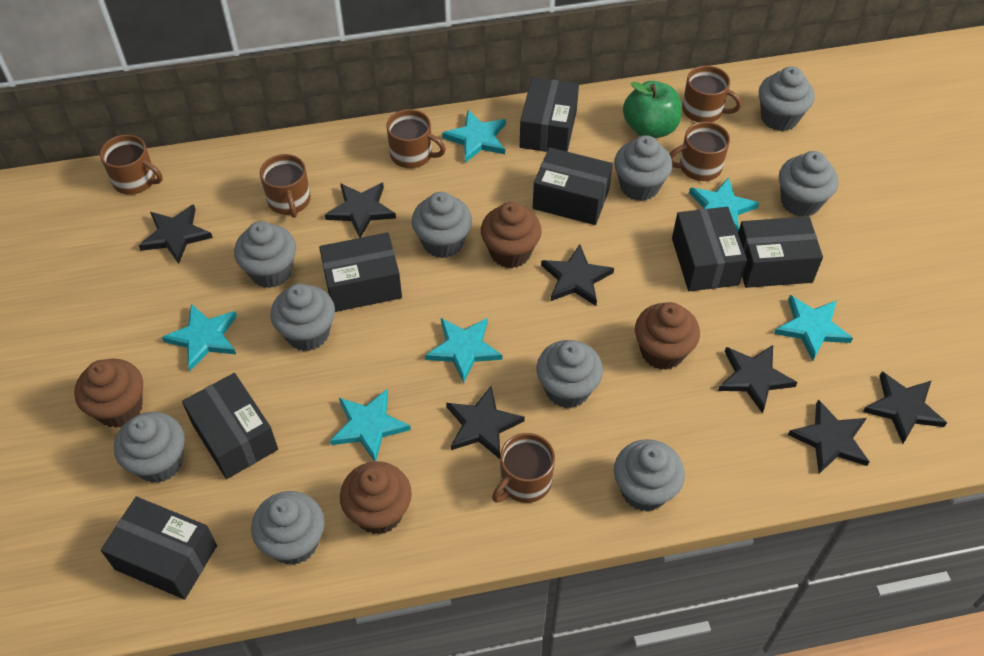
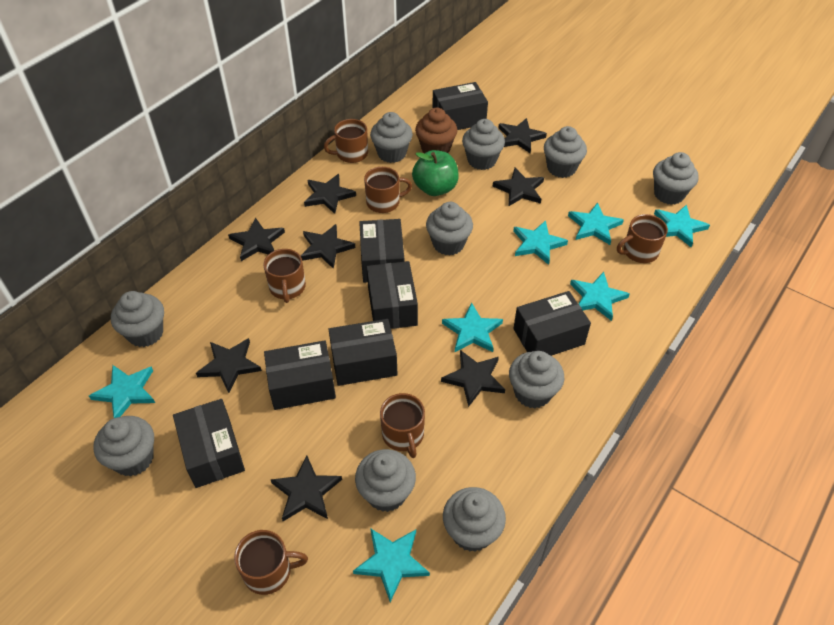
black star: [138,204,213,264] [325,183,396,238] [446,386,525,459] [541,244,614,306] [718,345,798,414] [788,399,870,474] [863,372,947,444] = 7 -> [196,338,262,393] [228,217,285,261] [271,456,342,521] [301,224,355,269] [304,174,356,214] [441,350,505,407] [493,168,544,207] [498,118,547,153] = 8
brown cupcake: [74,359,143,428] [340,461,412,535] [481,202,542,268] [635,302,700,370] = 4 -> [415,108,457,154] = 1
turquoise star: [162,304,237,371] [330,389,411,462] [425,318,502,383] [442,110,506,163] [689,177,759,233] [774,295,853,361] = 6 -> [89,365,155,418] [353,528,430,602] [442,302,503,352] [513,220,568,265] [568,202,624,245] [570,272,630,321] [654,205,710,247] = 7

